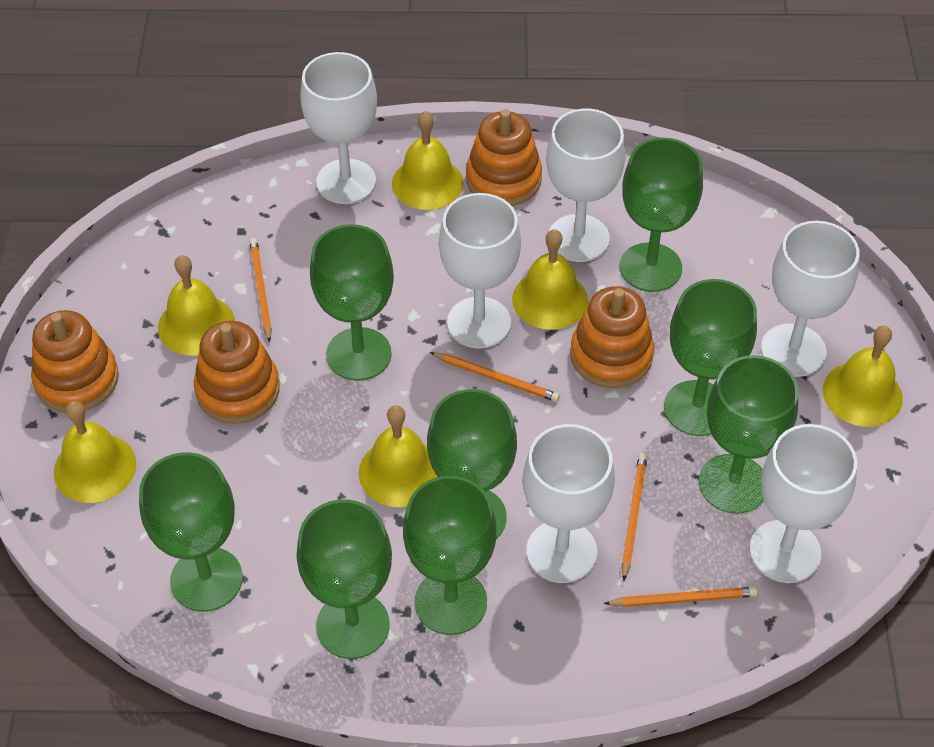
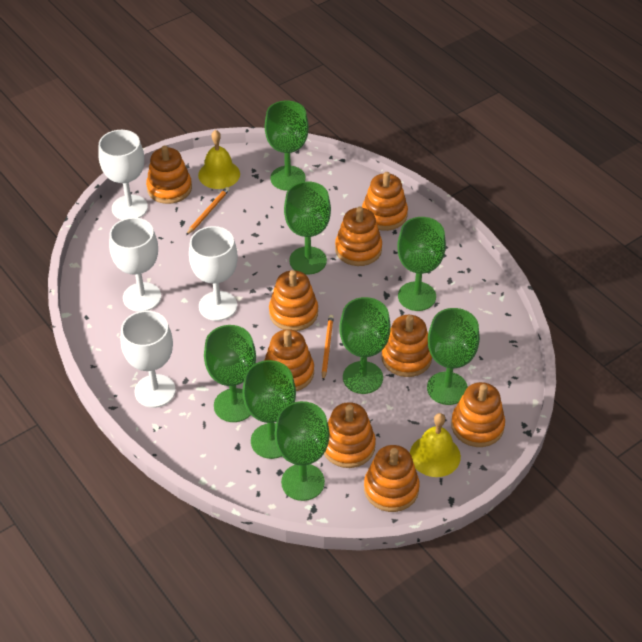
orange pencil: [249,238,272,342] [430,352,560,402] [603,587,757,607] [622,453,647,581] = 4 -> [186,187,230,235] [322,315,334,381] = 2
orange stacking toy: [31,310,119,413] [194,321,280,424] [466,109,542,206] [570,286,654,388] = 4 -> [146,146,192,204] [264,329,314,391] [269,270,318,331] [324,402,376,468] [335,206,382,266] [362,172,408,231] [364,445,420,512] [381,315,432,377] [451,382,505,447] = 9
white goblet: [300,52,377,204] [439,193,521,349] [523,424,615,583] [546,108,625,262] [749,424,857,583] [761,221,860,377] = 6 -> [98,130,148,220] [109,217,161,312] [121,311,176,408] [189,226,238,321] = 4
yellow bell: [54,401,136,503] [158,255,235,356] [359,405,437,507] [392,111,463,210] [512,229,588,330] [823,325,903,427] = 6 -> [198,130,240,189] [410,413,461,477] = 2

